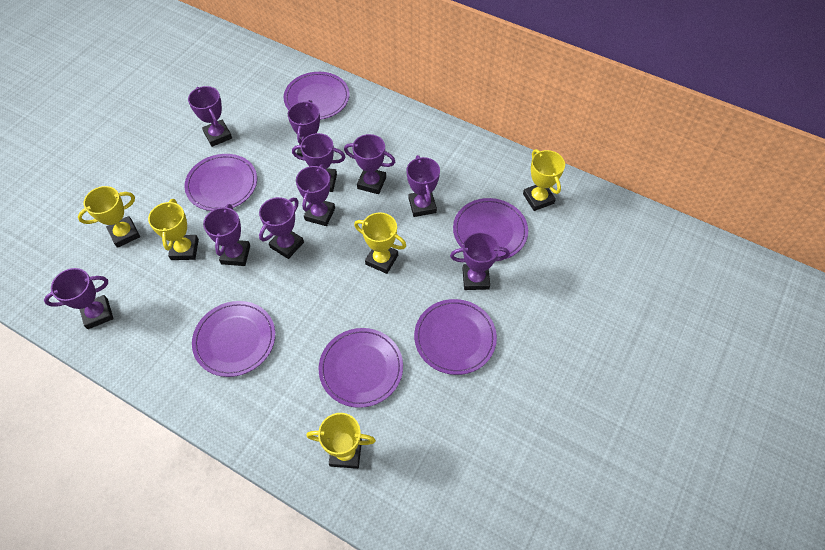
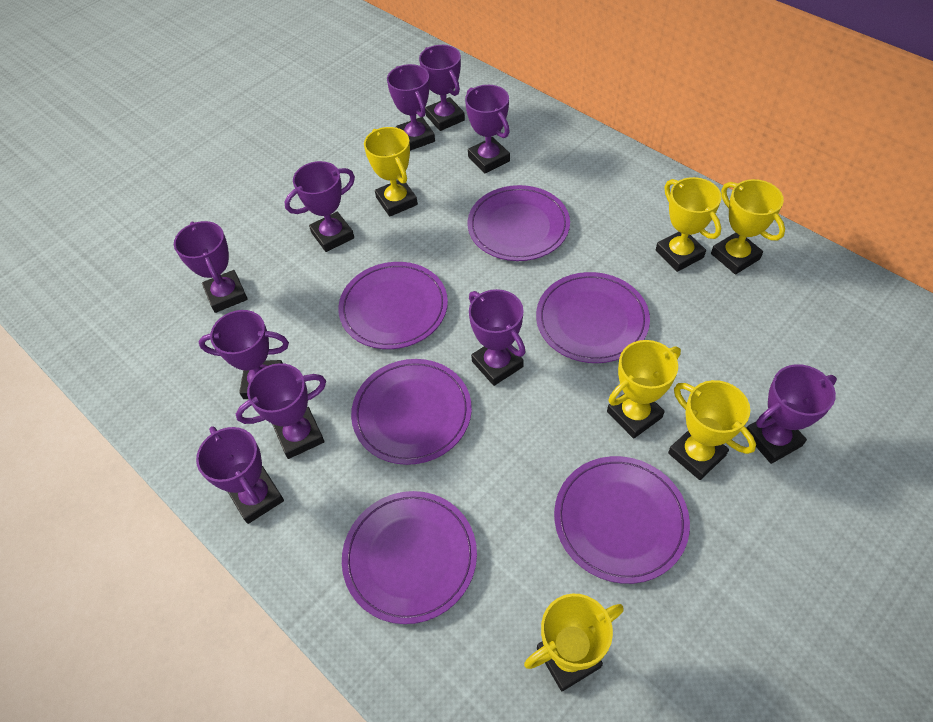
yellow trophy: [78,186,140,248] [148,199,199,260] [306,413,376,469] [354,212,406,274] [523,149,565,211] = 5 -> [364,127,418,217] [524,594,623,691] [607,340,681,439] [656,177,722,272] [668,380,756,480] [711,179,785,274] = 6

